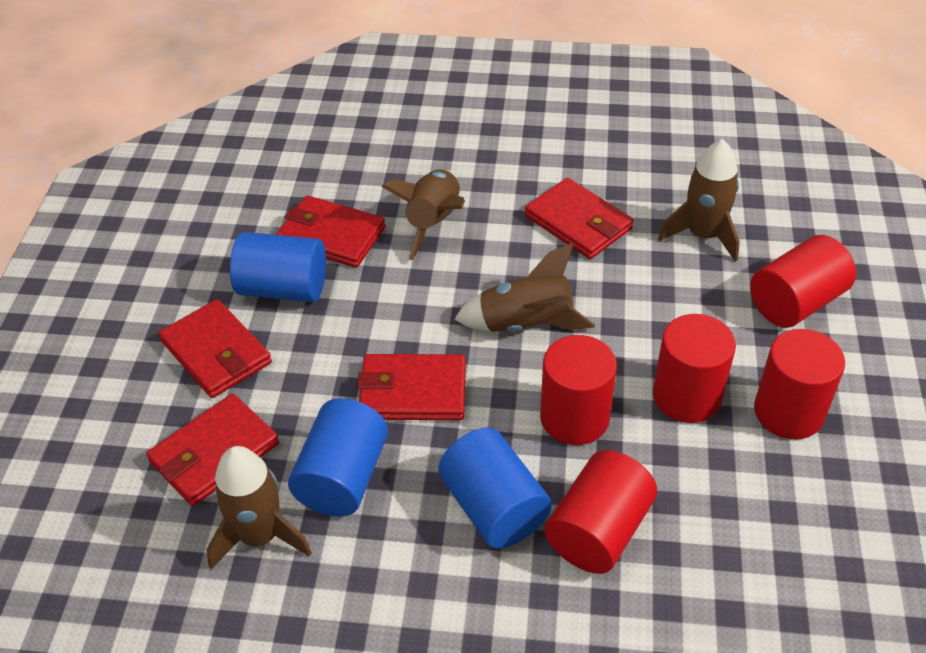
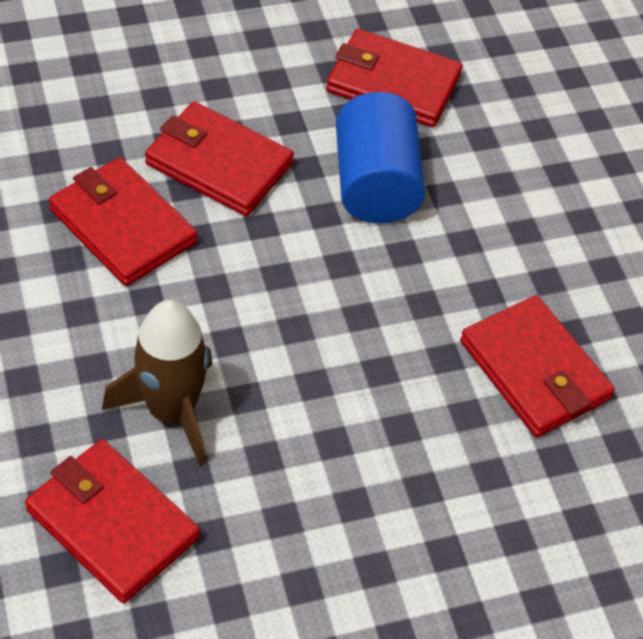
blue cylinder: [230,232,326,302] [288,398,388,517] [438,428,551,549] = 3 -> [336,92,425,223] = 1
brown rocket: [207,446,312,569] [382,169,465,260] [454,243,595,332] [658,139,740,262] = 4 -> [102,300,213,466] = 1
red cylinder: [540,335,617,445] [545,450,657,574] [653,314,736,423] [750,235,856,328] [754,329,845,439] = 5 -> none = 0

